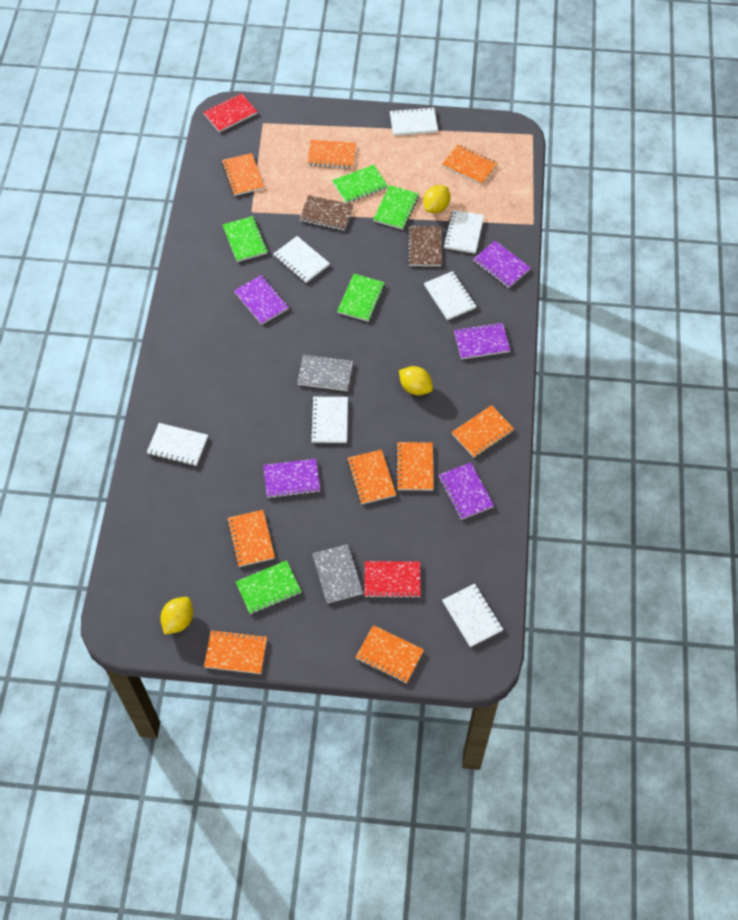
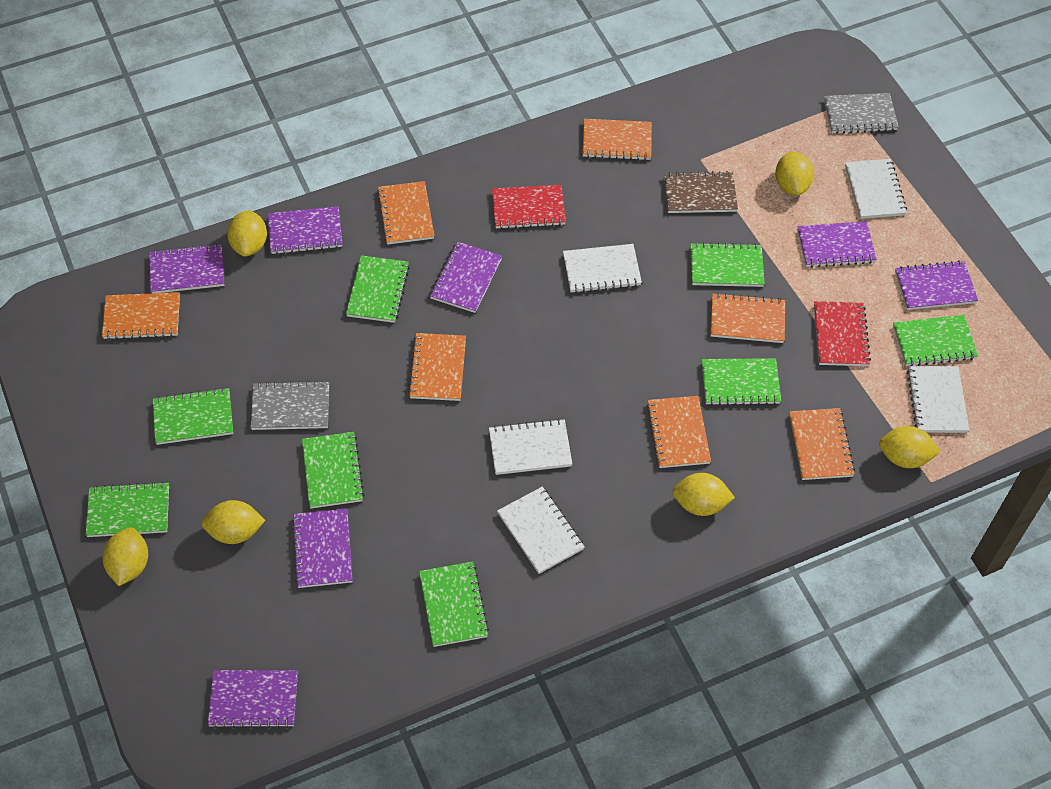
brown notebook: [299,195,353,231] [408,226,442,266] = 2 -> [664,171,738,213] = 1
green notebook: [223,216,268,262] [236,560,301,614] [332,165,388,203] [337,274,385,322] [373,185,419,230] = 5 -> [86,482,169,537] [153,387,233,445] [302,432,364,508] [346,255,410,323] [419,562,489,647] [690,242,765,287] [702,358,781,406] [893,315,978,366] = 8
orange notebook: [204,630,267,674] [222,153,264,196] [227,510,275,567] [307,140,356,168] [347,450,396,504] [356,625,424,683] [396,442,434,490] [442,145,497,185] [452,405,514,458] = 9 -> [102,292,180,340] [377,181,434,245] [408,333,466,401] [582,119,652,160] [646,396,711,468] [711,293,785,343] [789,408,855,480] = 7
purple notebook: [234,275,289,325] [263,459,320,498] [439,462,494,520] [454,322,510,359] [473,241,531,288] = 5 -> [149,244,224,293] [208,670,298,728] [268,206,342,254] [292,509,353,588] [430,242,502,313] [797,221,877,268] [895,261,978,310] = 7
white notebook: [147,423,208,466] [273,236,330,283] [310,397,348,443] [390,107,438,136] [424,271,477,320] [442,583,503,647] [443,210,484,254] = 7 -> [489,419,572,475] [497,486,585,574] [563,244,642,293] [845,159,907,219] [907,366,969,433] = 5
yellow lemon: [160,597,193,635] [399,366,433,395] [423,185,451,213] = 3 -> [102,527,148,586] [201,500,266,544] [227,210,267,257] [672,473,735,516] [775,152,814,196] [879,426,940,468] = 6

